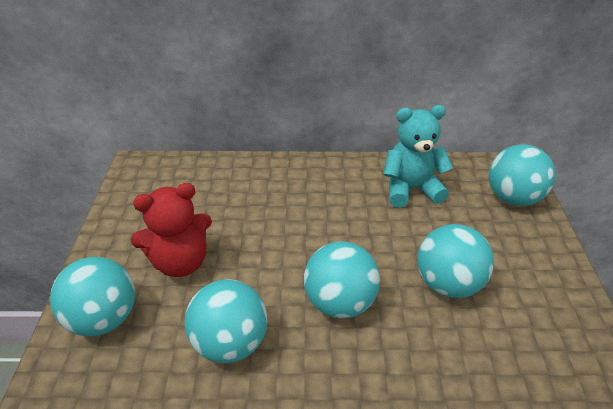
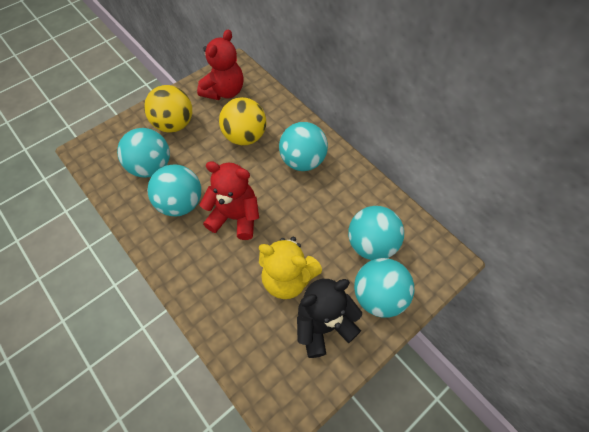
black teddy bear: none = 0 -> [297,279,362,358] = 1
red teddy bear: [131,183,212,277] = 1 -> [197,30,243,100] [200,161,259,240] = 2
turquoise teddy bear: [383,105,453,208] = 1 -> none = 0
yellow ball: none = 0 -> [144,85,192,132] [219,97,266,146] = 2
yellow teddy bear: none = 0 -> [259,237,322,299] = 1

